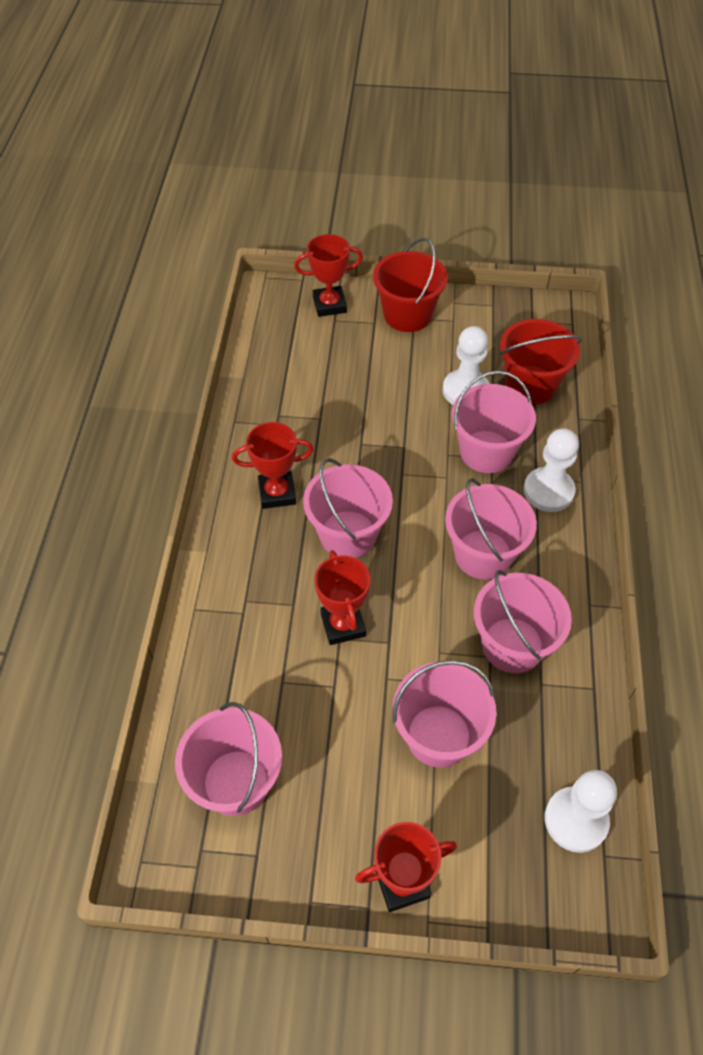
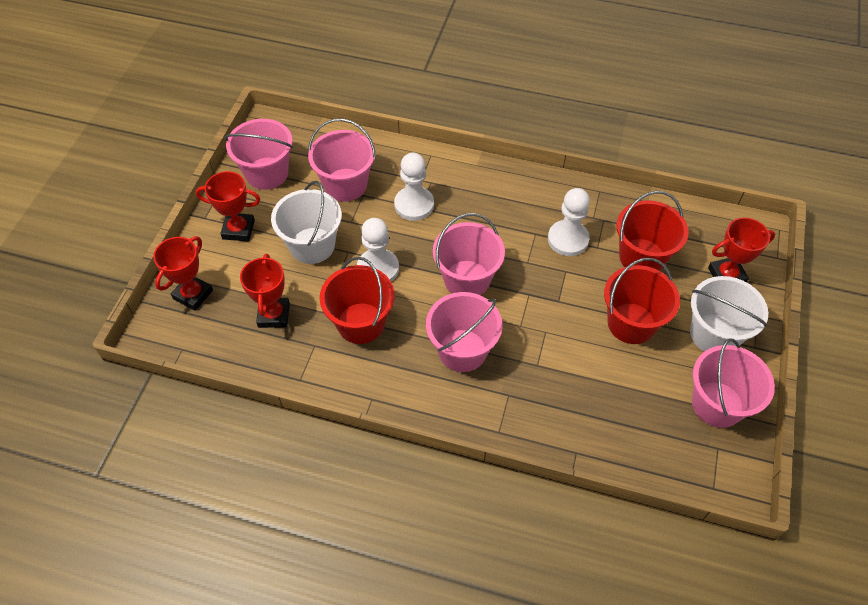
pink bucket: [175,702,282,816] [303,458,393,558] [393,660,496,768] [445,478,537,579] [452,371,536,473] [474,570,572,673] = 6 -> [224,119,293,190] [308,118,376,202] [426,292,502,372] [433,213,505,295] [692,339,775,428] = 5
red bucket: [373,238,448,332] [500,319,582,404] = 2 -> [320,257,395,344] [604,258,680,344] [617,191,689,271] = 3
white bucket: none = 0 -> [271,181,342,264] [690,276,768,351] = 2

